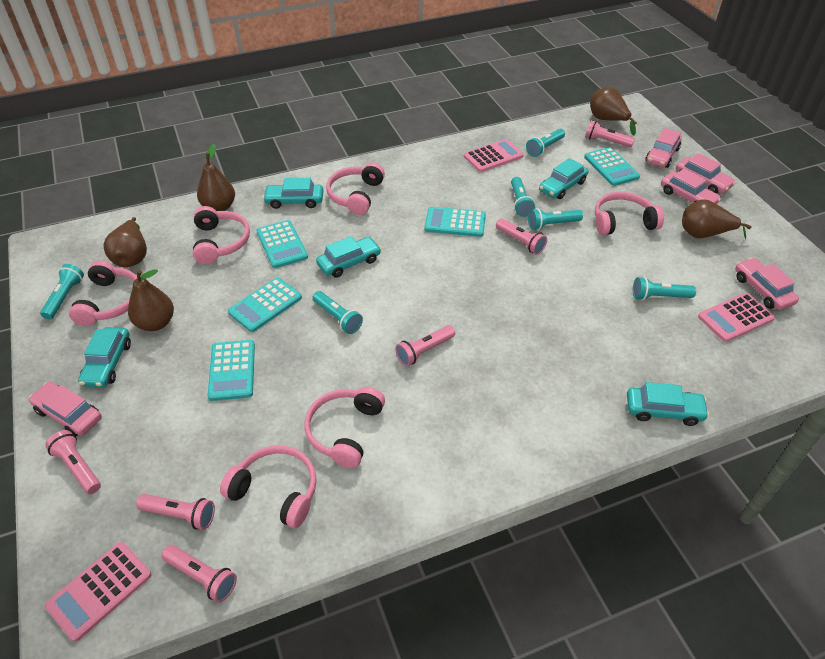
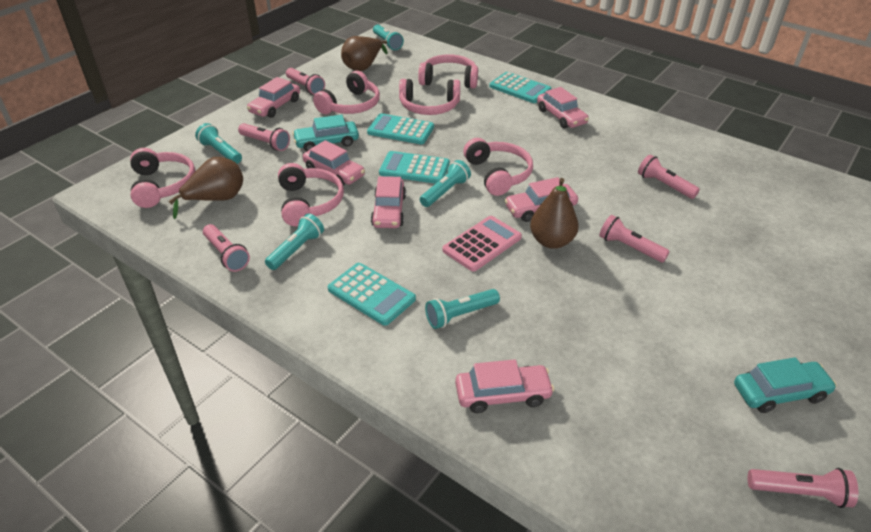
brown pear: [103,217,147,267] [128,269,174,331] [197,144,235,211] [590,87,637,135] [682,199,752,239] = 5 -> [168,157,243,219] [341,36,387,71] [530,178,578,249] = 3
pink calculator: [45,542,152,642] [464,139,524,172] [698,293,775,342] = 3 -> [442,216,522,272] = 1
pink car: [29,382,102,436] [646,128,682,168] [661,168,721,204] [676,153,736,193] [735,258,799,310] = 5 -> [247,77,300,118] [303,140,365,186] [371,176,406,228] [455,359,554,413] [504,177,578,222] [537,87,589,129] = 6
turquoise calculator: [208,340,255,401] [228,277,302,332] [256,220,308,268] [424,207,486,237] [584,147,640,186] = 5 -> [328,263,416,326] [367,113,434,144] [379,151,450,184] [489,72,552,103] = 4
turquoise car: [78,327,131,388] [263,178,323,209] [316,236,381,278] [539,158,588,199] [627,382,709,426] = 5 -> [292,114,359,151] [734,357,837,413] = 2
turquoise flashlight: [40,264,84,320] [312,291,363,334] [511,177,535,217] [526,129,565,157] [528,208,583,230] [633,277,696,301] = 6 -> [195,123,242,164] [265,213,324,270] [373,25,404,50] [420,160,471,207] [425,289,500,329] = 5

